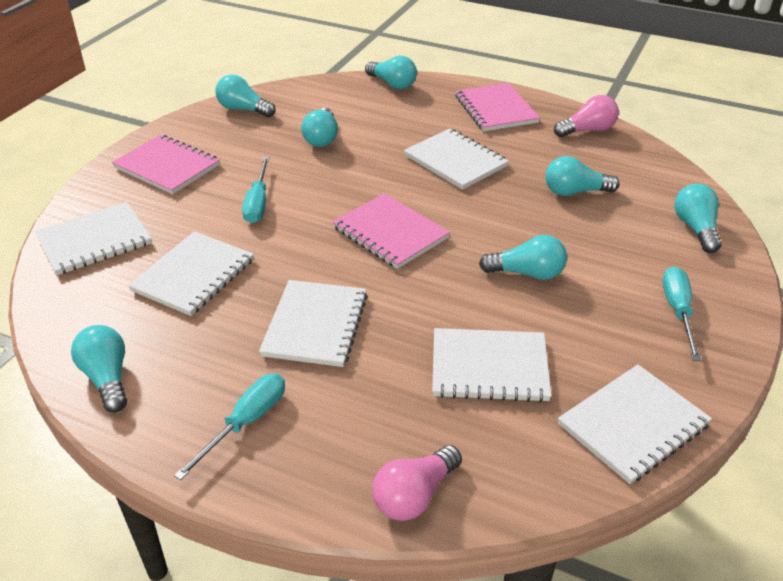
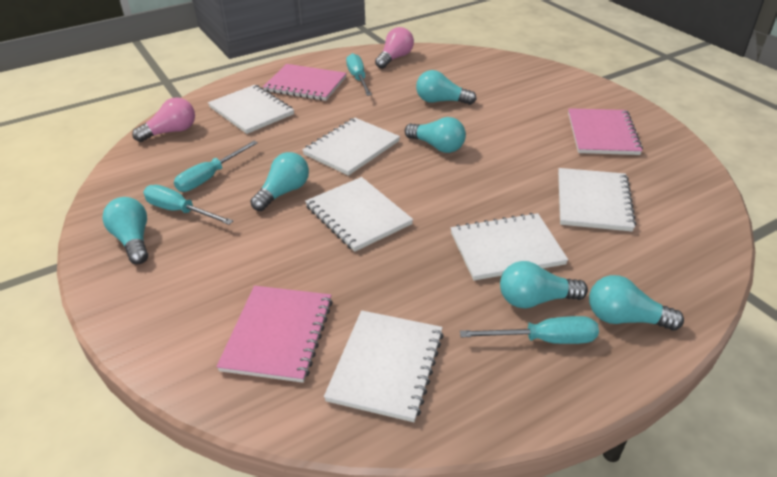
turquoise light bulb: [71,325,127,413] [215,75,276,117] [301,107,338,147] [365,56,417,90] [479,235,567,280] [546,156,619,196] [674,184,722,253] = 7 -> [102,197,148,264] [250,152,309,211] [405,117,466,153] [416,70,477,105] [500,261,588,308] [589,275,684,330] = 6
turquoise screwdriver: [174,374,285,480] [242,157,269,223] [662,266,701,361] = 3 -> [143,185,233,225] [174,141,258,192] [346,53,372,96] [460,316,599,344] = 4

